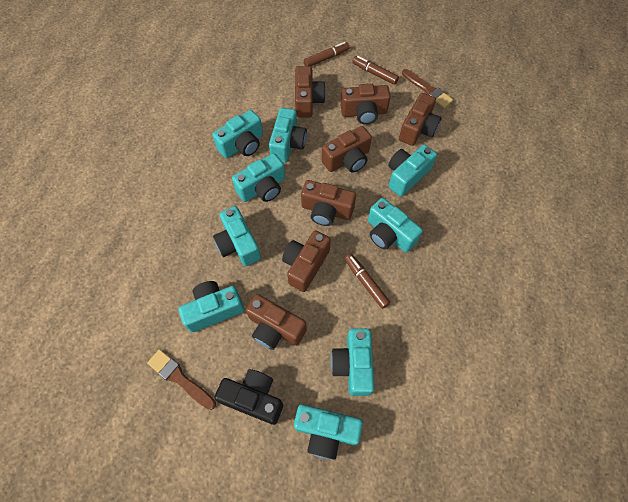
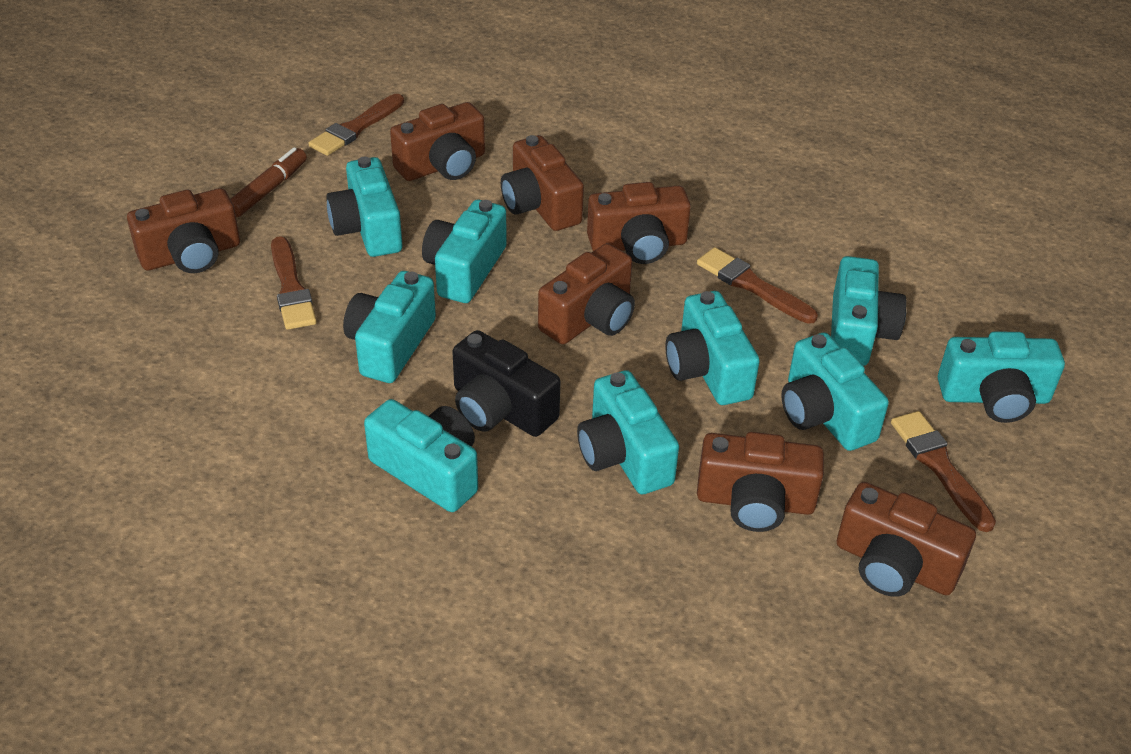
brown brush: [147,349,216,410] [402,69,453,108] = 2 -> [271,236,317,330] [308,94,404,156] [697,247,818,324] [891,411,996,532] = 4
brown marker: [304,42,349,66] [345,254,390,309] [352,56,399,85] = 3 -> [230,147,307,217] = 1

